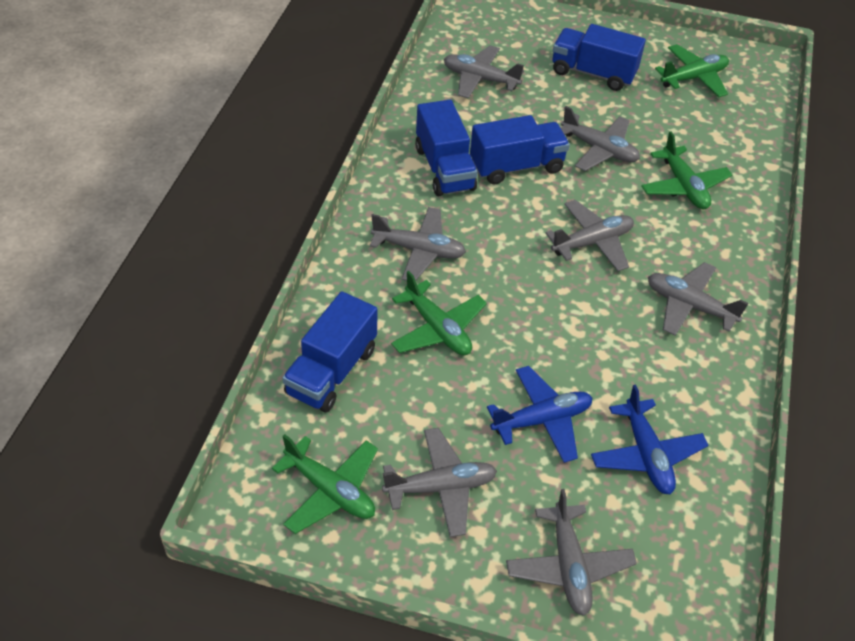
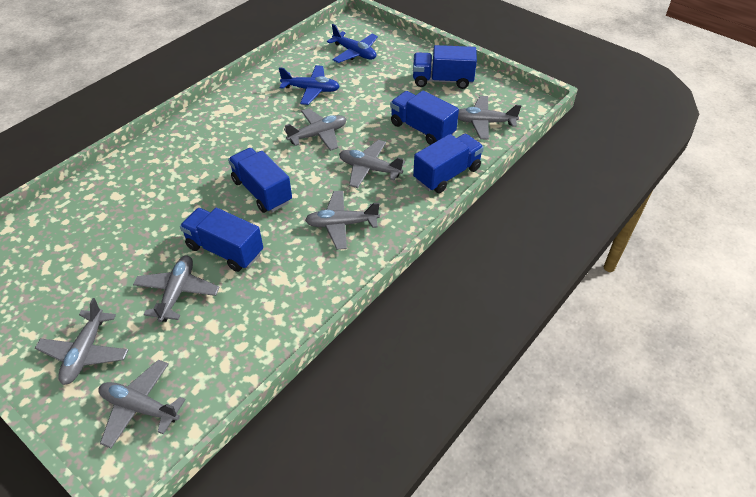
blue truck: [282,291,378,413] [415,100,477,196] [470,115,570,184] [552,24,646,91] = 4 -> [180,208,263,272] [228,148,292,213] [390,91,459,145] [413,45,477,89] [413,134,484,193] = 5
green plane: [272,434,378,534] [391,271,487,355] [641,132,732,209] [655,44,729,97] = 4 -> none = 0

